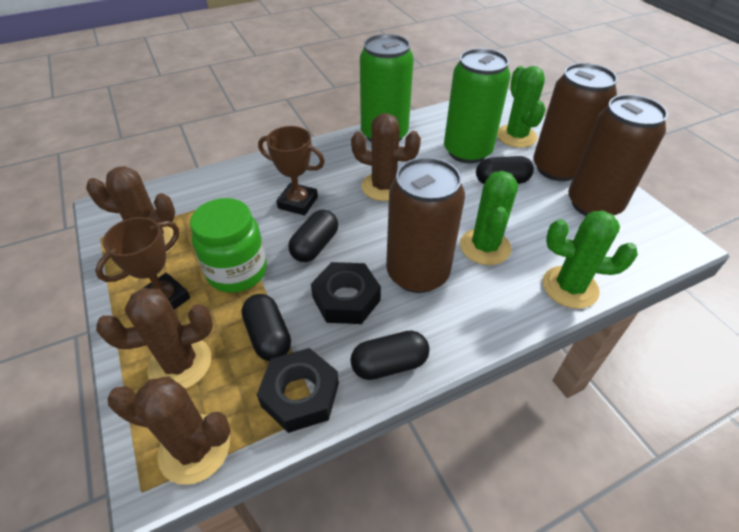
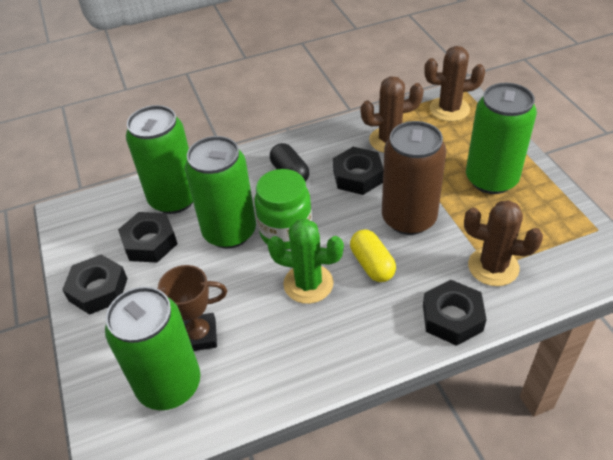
black capsule: [242,294,291,361] [288,210,338,262] [350,330,429,380] [476,156,534,184] = 4 -> [270,143,309,182] = 1
black nut: [257,348,339,433] [311,262,381,324] = 2 -> [62,254,128,315] [118,212,178,263] [333,147,383,195] [423,280,487,346] = 4
brown cactus: [86,166,178,254] [96,288,213,389] [108,376,231,485] [351,113,421,201] = 4 -> [361,77,424,153] [424,46,485,122] [464,200,543,286] = 3
brown can: [386,157,465,293] [533,63,618,181] [568,94,668,216] = 3 -> [382,121,446,235] = 1
brown trophy: [95,217,190,310] [258,126,325,216] = 2 -> [158,265,227,351] = 1
green cactus: [460,171,518,265] [497,66,545,148] [543,210,638,309] = 3 -> [268,219,344,304] = 1
green can: [360,34,414,142] [444,48,510,163] = 2 -> [105,286,201,410] [126,105,193,214] [185,136,256,249] [466,83,537,194] = 4
yellow capsule: none = 0 -> [350,230,396,282] = 1

